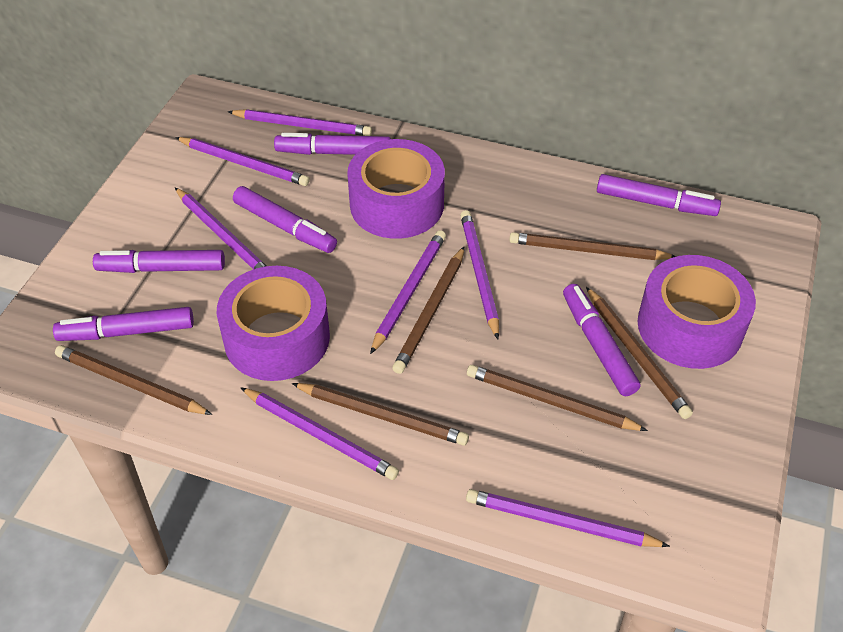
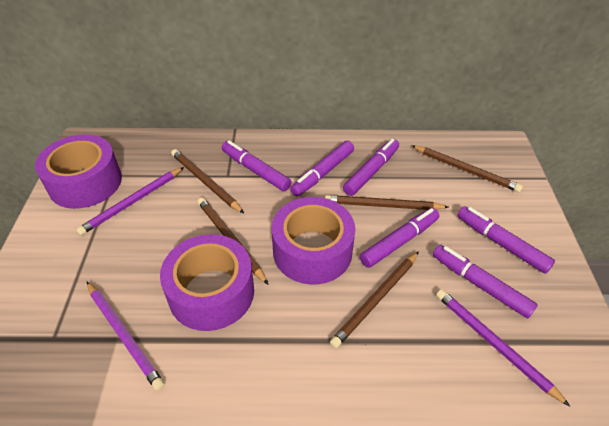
brown pencil: [55,345,212,415] [292,383,469,446] [392,247,464,374] [467,365,648,431] [509,232,677,260] [586,287,693,419] = 6 -> [171,149,244,213] [198,197,269,285] [324,195,449,210] [330,251,419,348] [411,145,523,192] = 5
purple pencil: [175,137,310,186] [175,188,266,269] [228,109,372,136] [240,387,399,480] [370,230,446,354] [460,210,499,339] [466,489,670,547] = 7 -> [76,167,184,235] [87,282,165,391] [436,289,570,406] = 3

